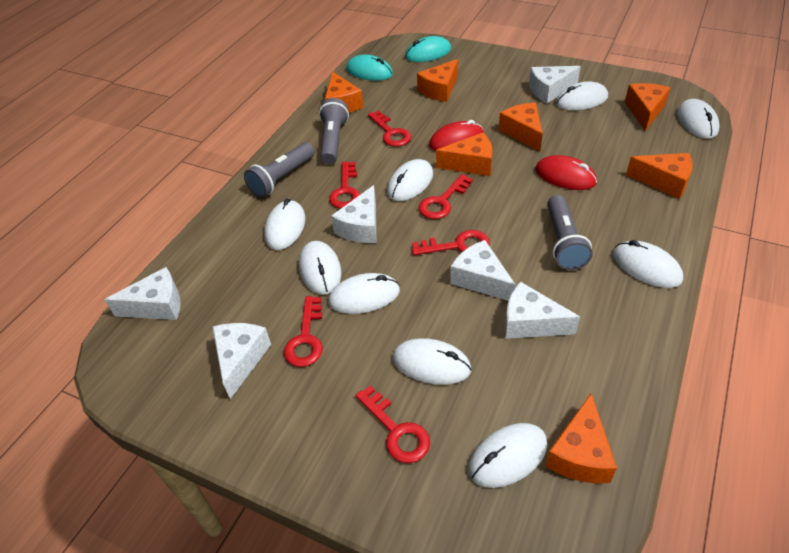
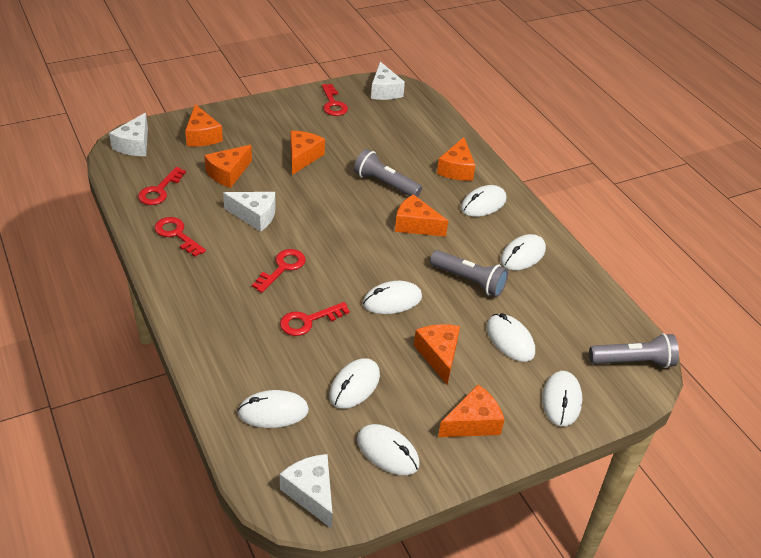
red key: [284,296,323,367] [329,162,360,209] [355,385,430,463] [368,110,411,147] [412,230,490,255] [419,174,473,219] = 6 -> [138,167,186,205] [155,217,206,257] [252,249,306,293] [280,302,350,336] [322,84,348,116] = 5
red mouse: [429,120,484,151] [535,155,597,190] = 2 -> none = 0
turquoise mouse: [346,54,393,81] [405,36,451,62] = 2 -> none = 0
white cheese: [104,267,181,320] [212,323,271,399] [331,185,376,243] [450,240,516,301] [505,282,580,339] [529,66,581,104] = 6 -> [109,113,148,156] [223,192,276,232] [280,454,333,529] [371,62,405,100] = 4
white mouse: [264,199,305,250] [299,241,341,295] [328,273,400,314] [387,159,433,201] [393,338,472,385] [469,423,547,488] [556,81,608,110] [613,240,683,288] [677,99,719,139] = 9 -> [237,390,309,428] [329,358,380,408] [357,424,419,475] [363,281,422,314] [461,185,507,217] [487,313,535,362] [501,234,546,270] [542,371,582,426] = 8

